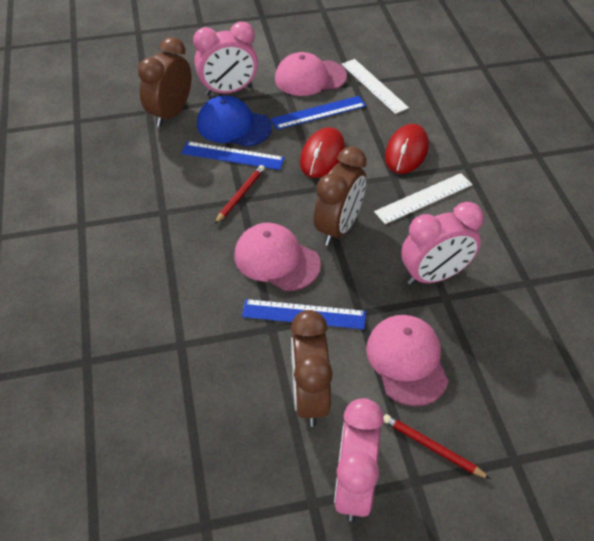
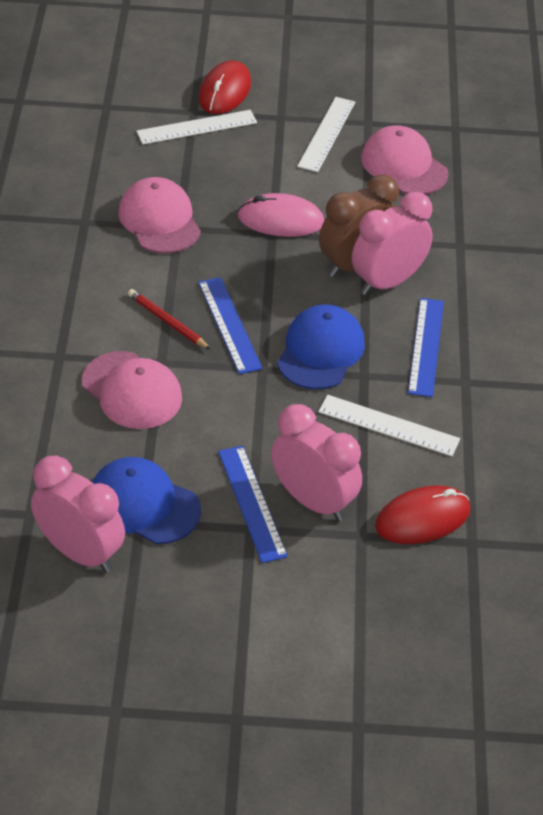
blue cap: [197,96,272,147] = 1 -> [92,457,201,544] [277,304,365,389] = 2
brown clock: [138,37,192,127] [291,310,333,427] [314,147,367,246] = 3 -> [319,175,399,277] = 1
pink mouse: none = 0 -> [238,193,324,237] = 1
red pencil: [215,165,265,224] [383,414,490,479] = 2 -> [128,289,211,350] = 1
white ruler: [341,59,409,114] [374,173,473,224] = 2 -> [136,110,257,145] [297,97,355,172] [318,395,460,457] = 3

